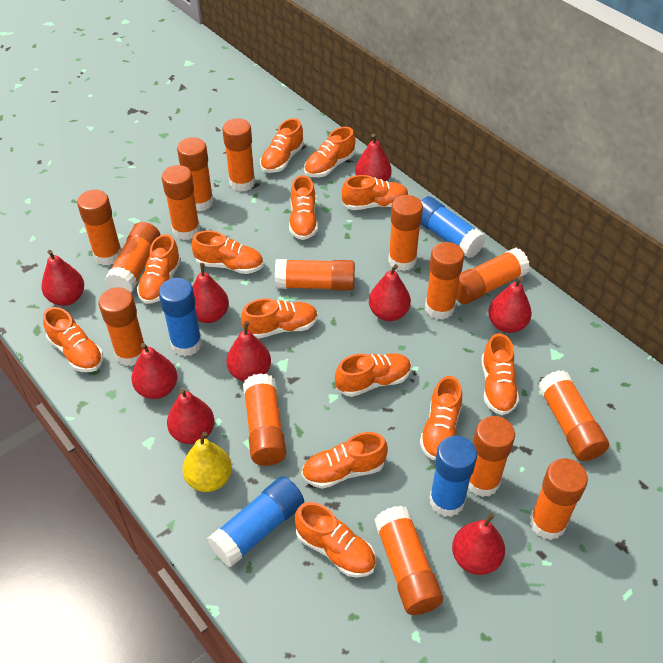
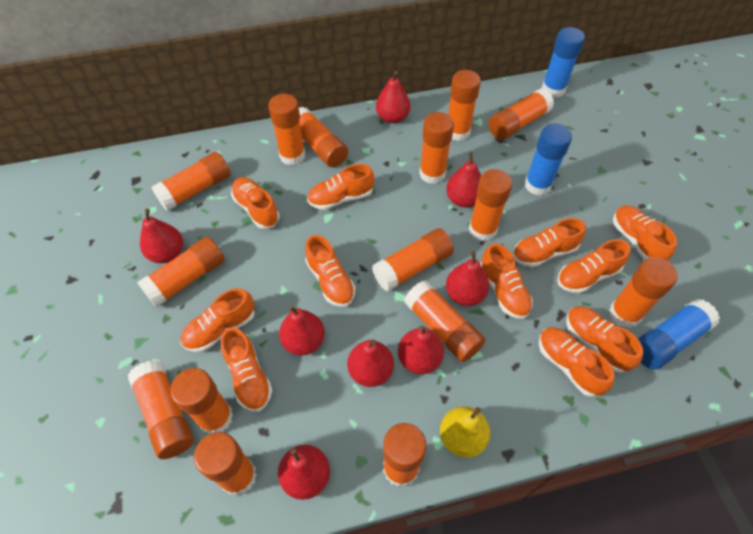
blue glue stick: [159,278,202,356] [207,476,304,567] [420,196,486,258] [429,436,477,517] = 4 -> [524,124,572,196] [542,27,585,98] [638,299,720,370] = 3
orange shoe: [43,307,103,372] [137,234,181,304] [192,230,263,274] [241,299,318,339] [260,118,304,173] [289,175,318,240] [295,502,376,577] [301,432,388,489] [304,127,355,177] [335,353,411,397] [342,175,409,210] [420,376,462,460] [481,333,519,415] = 13 -> [180,288,255,352] [221,327,273,412] [231,177,280,229] [305,235,356,307] [307,164,375,210] [480,243,533,319] [513,218,586,267] [539,327,615,397] [557,239,631,294] [566,306,643,373] [613,205,677,261] = 11
red pear: [41,250,84,306] [131,343,177,399] [167,388,214,444] [192,263,229,323] [226,321,271,382] [355,134,392,182] [369,264,411,321] [452,513,505,575] [488,277,532,333] = 9 -> [140,209,183,263] [278,445,330,500] [279,305,325,355] [347,340,394,387] [376,71,410,123] [398,326,444,374] [446,152,481,207] [446,251,489,306] = 8

